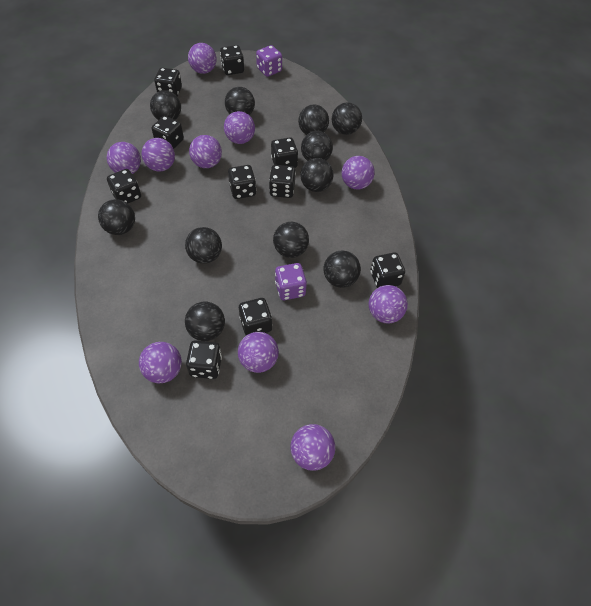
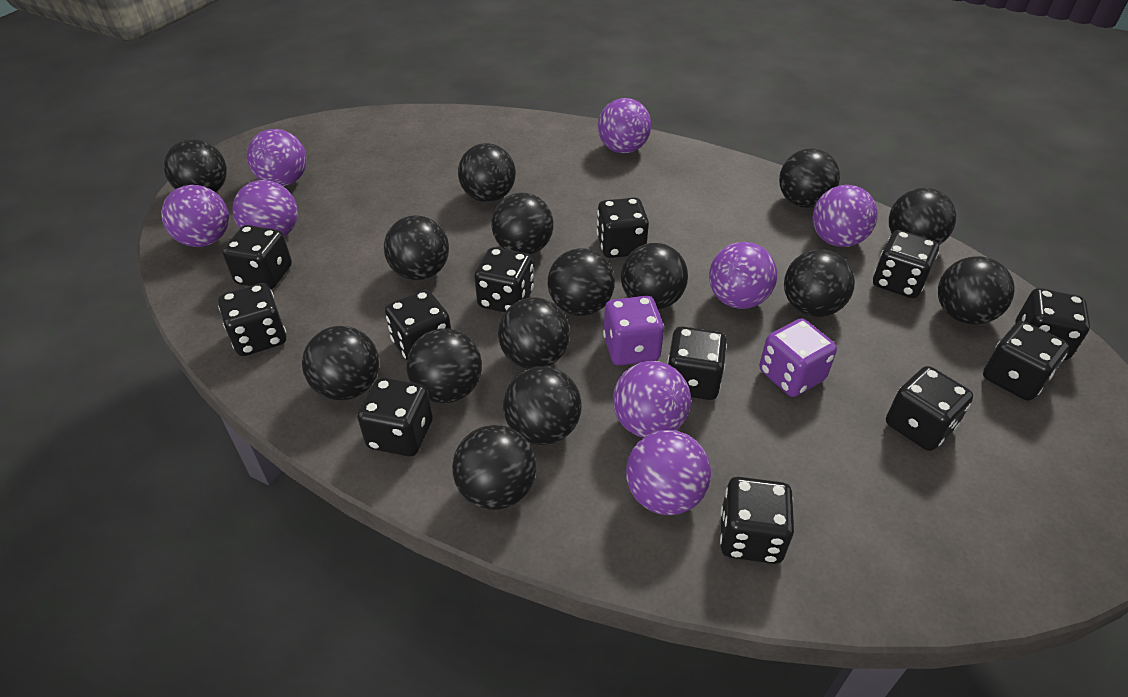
black ball: [98,199,135,235] [150,90,181,120] [185,227,222,264] [185,302,225,341] [225,87,255,115] [273,222,309,258] [298,105,329,135] [300,158,334,192] [301,131,333,161] [323,251,361,288] [332,102,362,135] = 11 -> [164,139,227,192] [302,326,379,400] [384,215,449,280] [407,328,482,403] [452,425,536,510] [458,143,516,202] [492,193,553,255] [498,297,570,369] [503,366,582,445] [548,248,615,316] [621,243,688,309] [779,148,840,208] [784,249,855,317] [889,188,956,245] [938,256,1015,325] = 15
black dice: [107,169,141,203] [152,116,184,149] [154,68,182,97] [186,340,222,379] [220,45,244,75] [228,165,256,199] [239,298,272,335] [269,165,296,198] [271,137,298,168] [370,252,405,288] = 10 -> [218,283,286,356] [222,225,292,289] [358,377,433,456] [385,290,451,360] [474,247,534,312] [597,198,649,258] [667,326,727,400] [720,477,794,564] [873,230,939,298] [886,366,973,451] [983,321,1069,401] [1015,288,1090,360] = 12
purple ball: [107,142,141,174] [139,342,182,383] [142,138,175,172] [188,43,216,74] [189,135,222,168] [224,111,255,144] [238,332,279,373] [290,424,335,471] [342,156,375,190] [369,285,408,324] = 10 -> [161,185,229,247] [232,180,298,237] [247,129,307,186] [598,98,651,153] [613,361,691,438] [626,430,711,515] [709,242,777,309] [812,185,878,247] = 8

